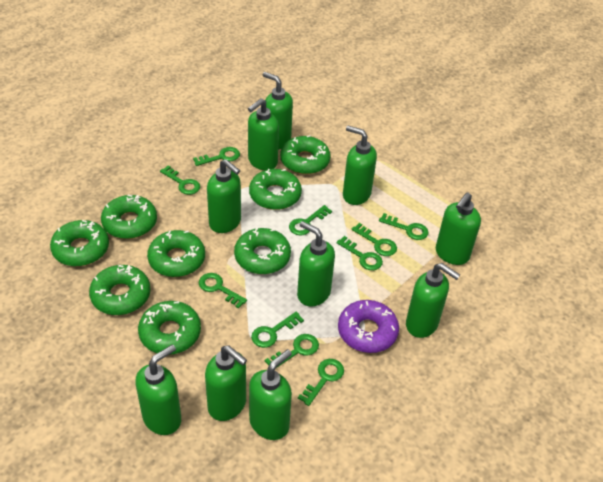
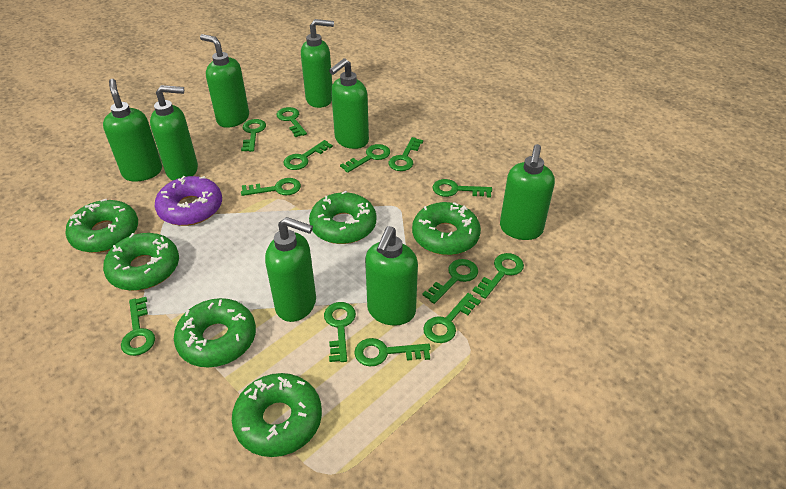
green donut: [50,220,109,266] [89,265,151,315] [101,195,157,239] [138,301,201,355] [147,230,205,277] [234,228,291,274] [249,169,302,210] [280,135,331,174] = 8 -> [65,199,138,253] [103,233,179,291] [174,298,256,367] [232,373,322,457] [309,190,376,244] [412,202,481,255] = 6
green key: [160,165,200,195] [193,147,240,166] [199,273,247,308] [251,311,304,348] [265,334,319,368] [289,205,332,235] [298,359,344,406] [336,236,383,270] [352,223,397,256] [379,213,428,240] = 10 -> [121,297,155,356] [241,119,266,152] [241,178,301,196] [277,107,307,137] [283,140,333,170] [324,302,356,362] [340,144,390,173] [354,338,431,366] [389,137,423,171] [422,259,478,304] [423,293,481,343] [433,179,492,197] [473,253,524,299] = 13
green soap dispenser: [135,344,181,435] [205,345,247,421] [207,159,241,233] [248,98,279,170] [249,349,292,440] [263,72,293,150] [297,221,335,306] [343,126,377,205] [406,263,460,338] [436,192,481,265] = 10 -> [103,79,162,182] [150,85,198,180] [200,34,249,128] [265,217,316,322] [301,19,334,108] [329,58,369,149] [365,226,418,326] [500,144,555,240] = 8

